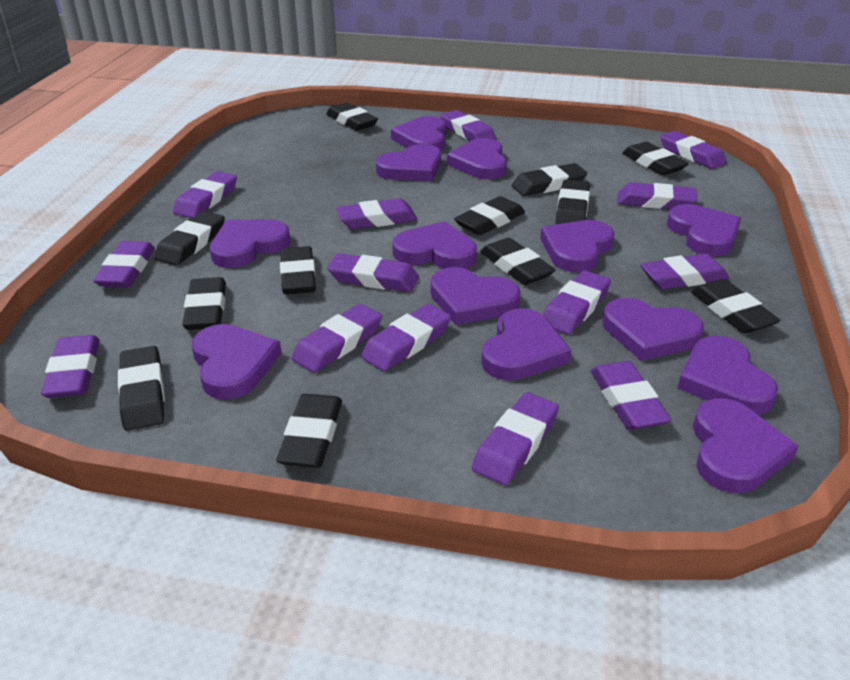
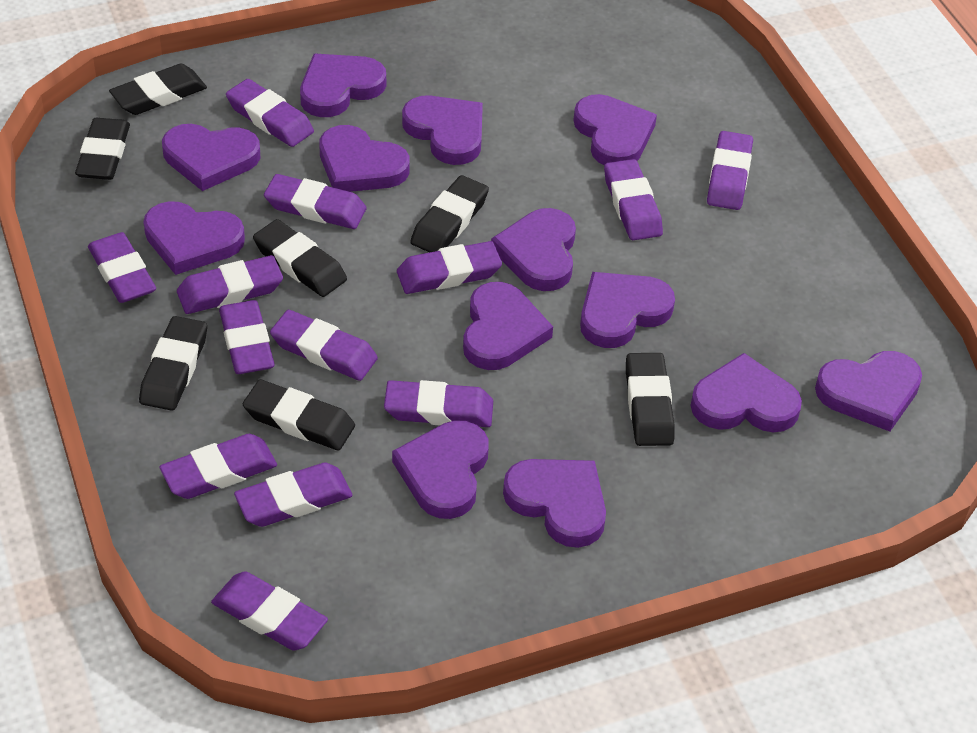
black eraser: [118,346,165,431] [154,211,225,266] [182,277,226,330] [276,394,342,468] [280,246,316,294] [326,103,378,131] [454,196,525,235] [480,238,556,285] [512,163,587,196] [555,180,590,225] [622,142,689,175] [691,279,781,334] = 12 -> [75,118,130,180] [109,64,207,115] [139,316,207,411] [243,379,355,450] [253,219,347,297] [410,175,489,253] [626,353,675,446] = 7
purple eraser: [41,335,100,398] [93,241,155,288] [173,171,237,218] [292,304,382,373] [327,253,419,292] [336,198,418,229] [361,304,451,371] [440,110,496,141] [472,392,559,485] [543,270,611,334] [591,361,671,430] [617,182,697,209] [640,253,729,290] [660,131,727,169] = 14 -> [88,232,156,303] [159,434,277,499] [177,255,283,314] [211,571,328,651] [219,300,275,374] [226,79,314,147] [234,463,352,527] [264,174,366,229] [270,310,378,381] [384,380,493,427] [397,241,502,294] [604,159,663,240] [707,131,753,210] = 13

